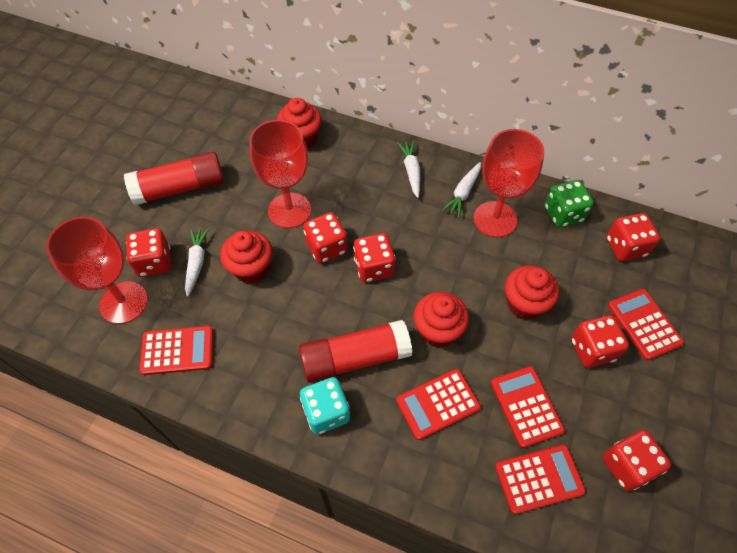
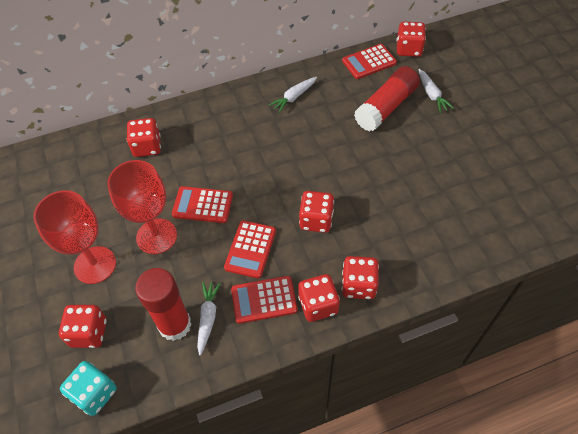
green dice: [545,180,594,228] = 1 -> none = 0
red calculator: [139,326,213,375] [396,369,481,440] [491,366,565,448] [495,444,586,514] [608,289,684,360] = 5 -> [172,186,233,223] [224,220,276,279] [231,276,297,324] [342,44,397,79] = 4
red cupcake: [220,231,273,284] [277,98,322,149] [414,292,469,347] [505,265,559,320] = 4 -> none = 0
red goblet: [46,217,148,324] [249,120,311,228] [473,129,544,237] = 3 -> [33,190,116,284] [107,160,177,254] = 2

